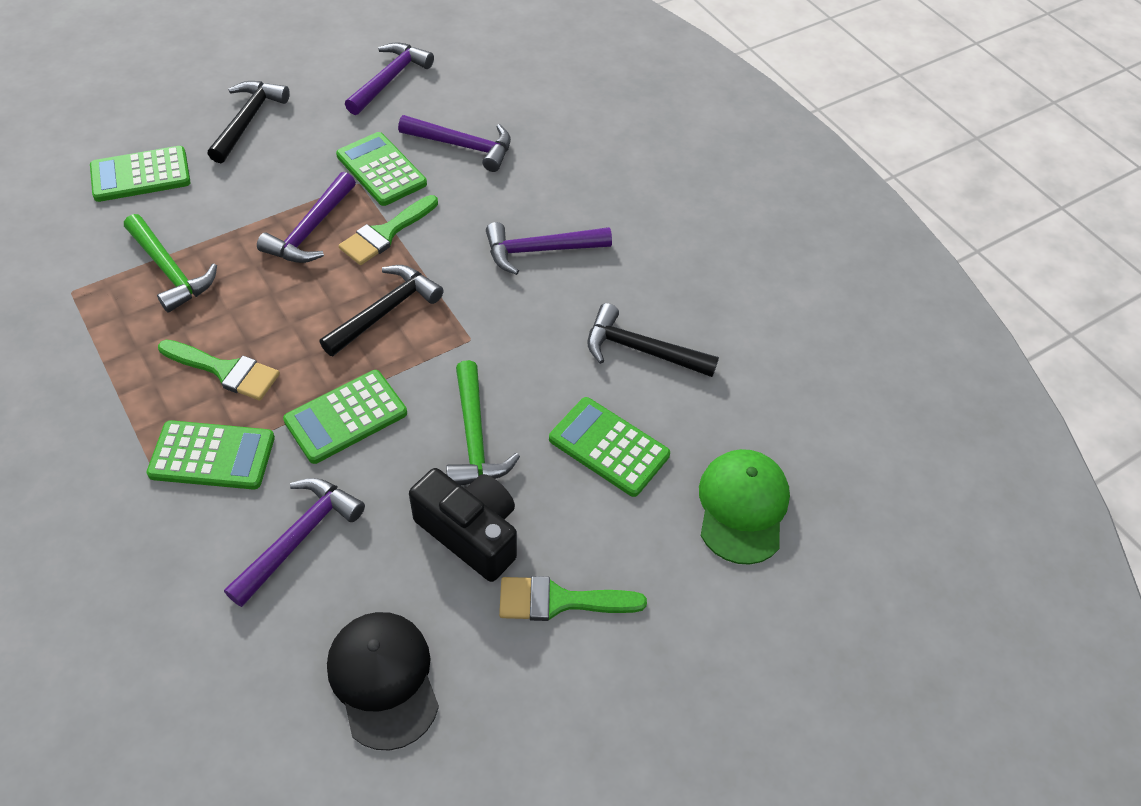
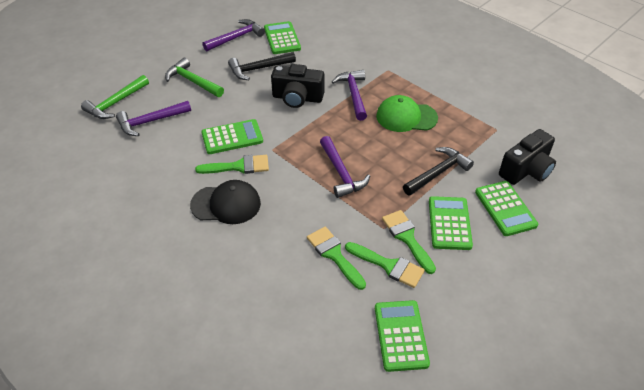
black camera: [409,468,517,582] = 1 -> [271,64,324,108] [499,129,556,185] = 2
black hammer: [208,81,290,163] [319,265,444,356] [587,303,719,377] = 3 -> [228,52,296,80] [403,147,474,196] = 2
green brush: [158,340,280,401] [339,195,438,265] [499,576,647,621] = 3 -> [195,155,269,174] [307,227,366,290] [345,242,425,288] [382,210,436,274] = 4
purple hammer: [224,478,365,607] [257,172,356,263] [345,43,434,115] [398,115,511,172] [486,222,612,275] = 5 -> [116,101,191,136] [202,19,265,52] [320,136,370,198] [332,70,367,121] = 4

